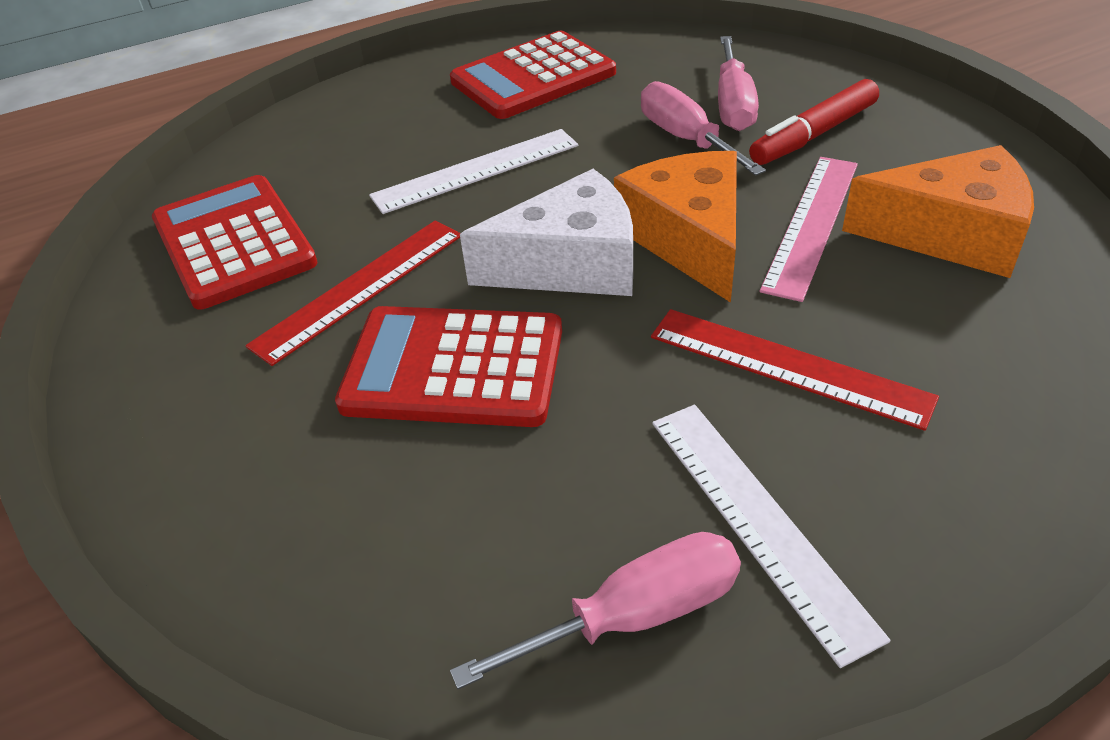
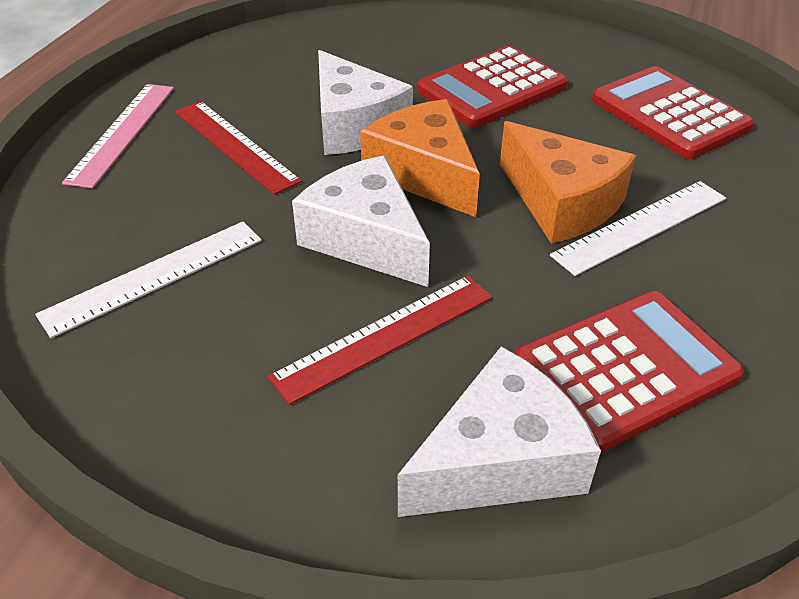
pink screwdriver: [450,532,741,689] [641,81,766,176] [718,36,759,131] = 3 -> none = 0
red marker: [749,79,879,165] = 1 -> none = 0
white cheese: [460,169,633,296] = 1 -> [292,155,430,287] [318,50,413,155] [398,346,601,517] = 3

